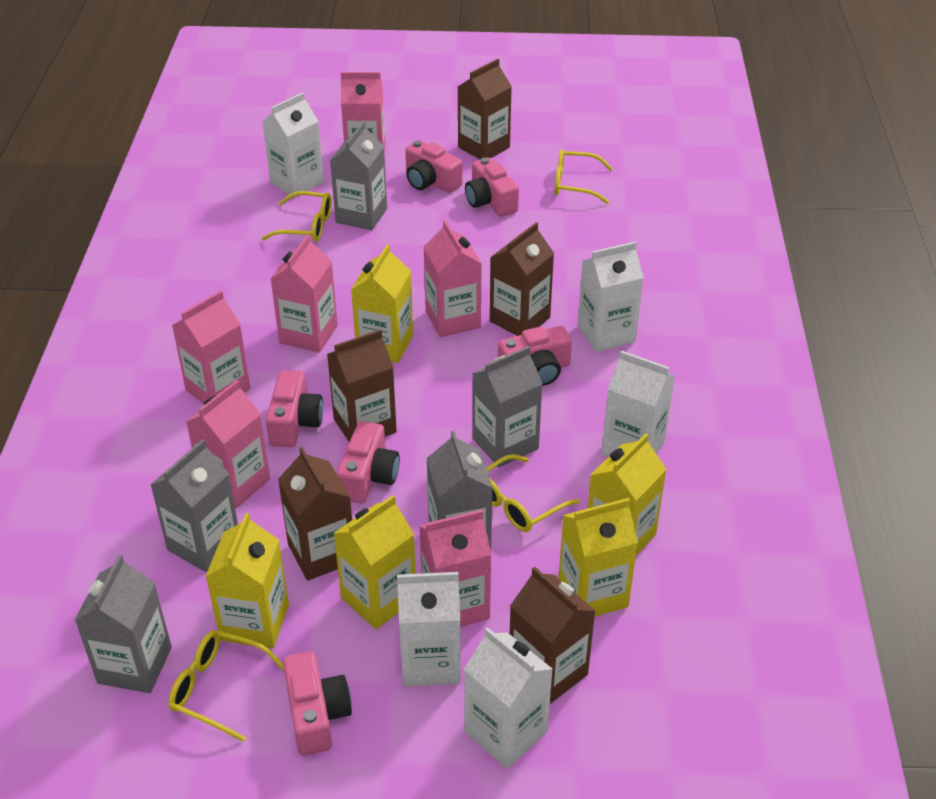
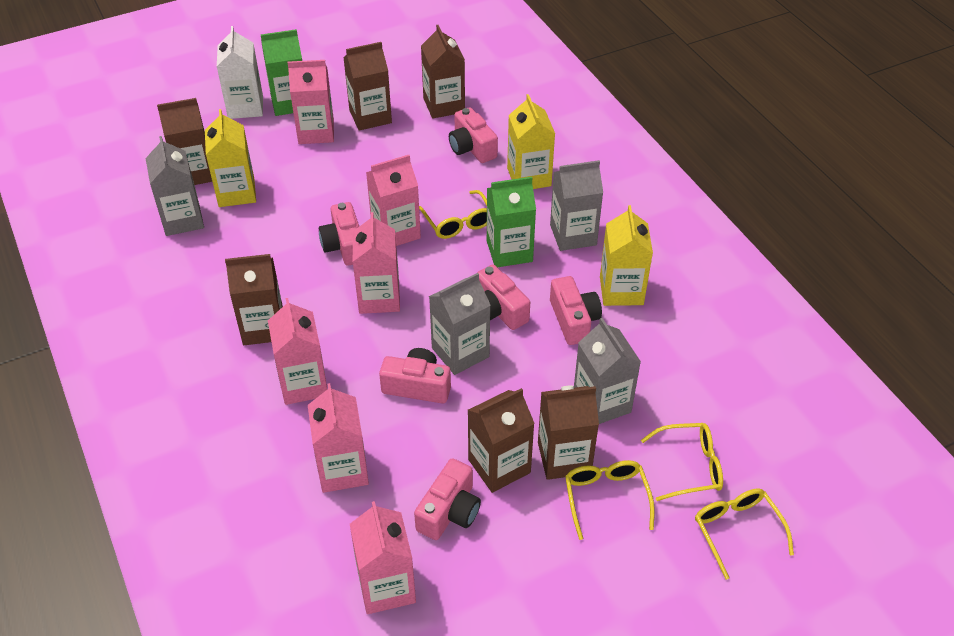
brown carton: [278,447,352,581] [327,329,397,442] [458,59,512,160] [490,222,554,336] [510,567,595,704] = 5 -> [157,98,212,185] [225,254,283,345] [344,42,392,131] [421,25,465,119] [468,388,535,493] [538,385,599,480] = 6
green carton: none = 0 -> [261,29,302,116] [487,177,536,267] = 2
grey carton: [75,555,172,693] [151,439,238,572] [330,121,387,230] [426,431,493,549] [472,346,543,467] = 5 -> [146,136,204,236] [429,273,491,375] [550,160,603,251] [574,318,641,424] = 4
white carton: [263,92,324,198] [397,572,461,686] [464,627,553,769] [578,241,644,352] [601,350,675,457] = 5 -> [217,26,263,119] = 1
yellow carton: [205,513,289,649] [334,495,416,629] [351,244,413,363] [559,498,638,616] [588,433,667,556] = 5 -> [205,109,256,207] [507,94,555,189] [600,205,653,306] = 3

